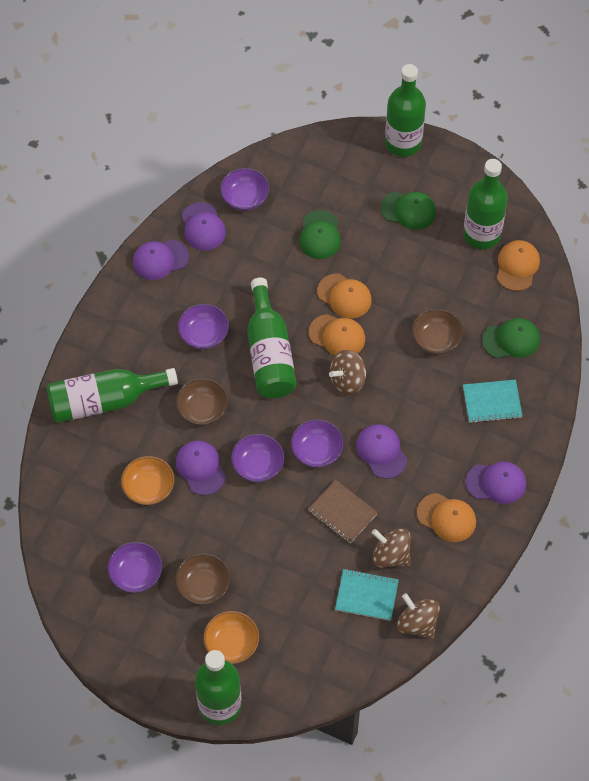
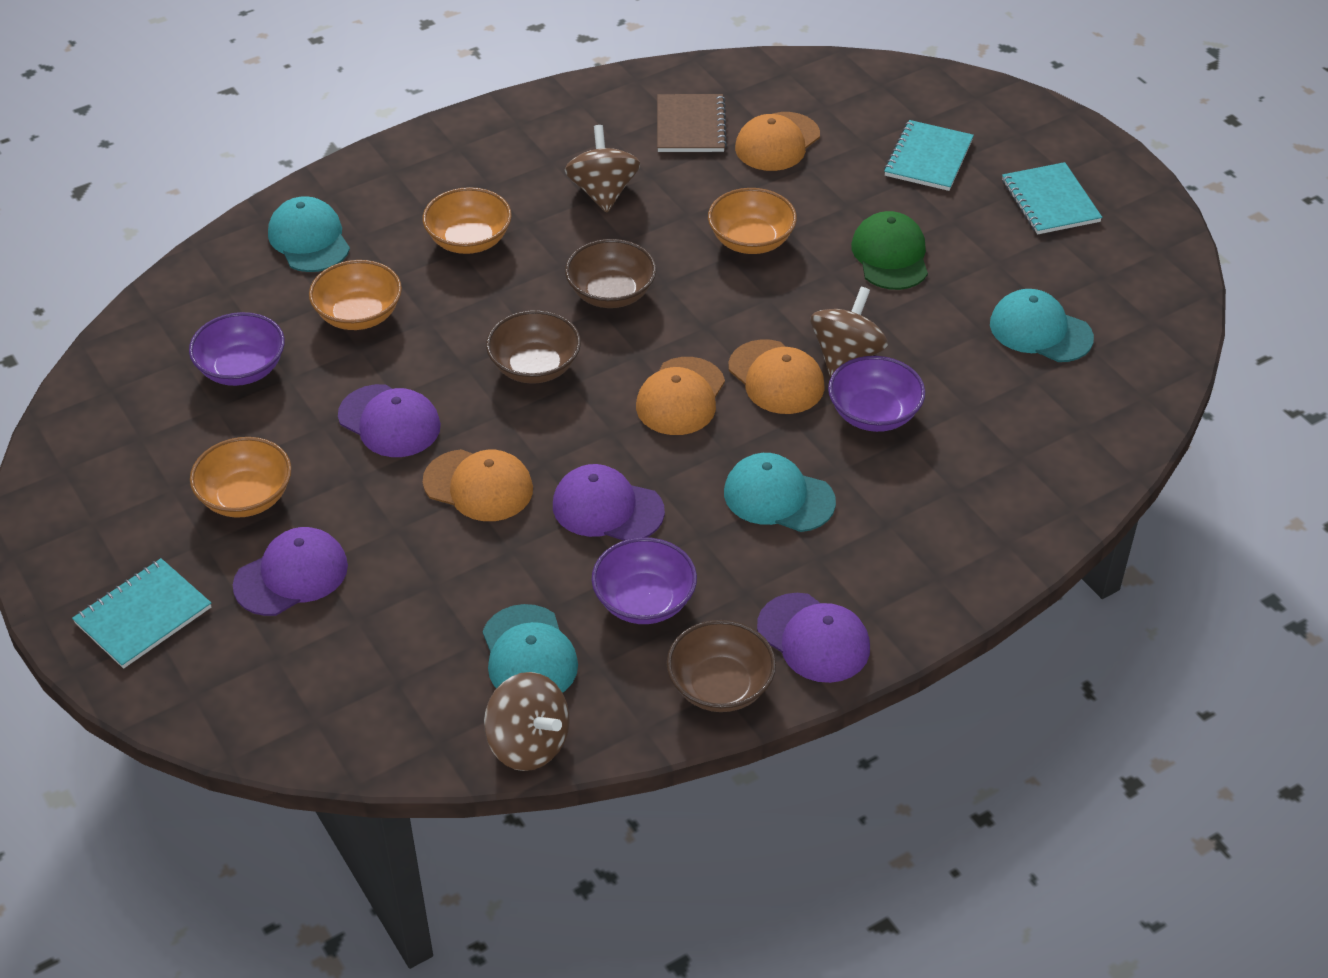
green bottle: [46,368,178,423] [195,650,242,725] [247,278,296,398] [385,64,426,157] [463,159,508,249] = 5 -> none = 0
green cap: [299,210,341,259] [380,192,436,230] [482,318,540,358] = 3 -> [851,211,928,290] = 1
orange bowl: [121,456,175,505] [203,611,259,664] = 2 -> [190,437,292,518] [309,260,402,330] [422,187,512,254] [708,188,797,254] = 4
purple bowl: [107,542,162,593] [178,304,229,350] [220,168,269,211] [231,434,284,482] [291,419,344,468] = 5 -> [189,312,285,386] [591,537,697,624] [828,356,925,432] = 3
purple cap: [133,239,189,280] [176,440,226,495] [181,202,226,250] [356,424,407,479] [465,462,526,504] = 5 -> [233,527,348,616] [338,384,441,457] [553,464,665,541] [757,593,870,683] = 4
turquoise cap: none = 0 -> [268,196,350,272] [482,604,578,693] [724,453,836,532] [990,289,1094,362] = 4
turquoise notebook: [335,569,399,621] [463,380,522,423] = 2 -> [72,558,211,669] [884,120,974,191] [1002,162,1102,234] = 3

